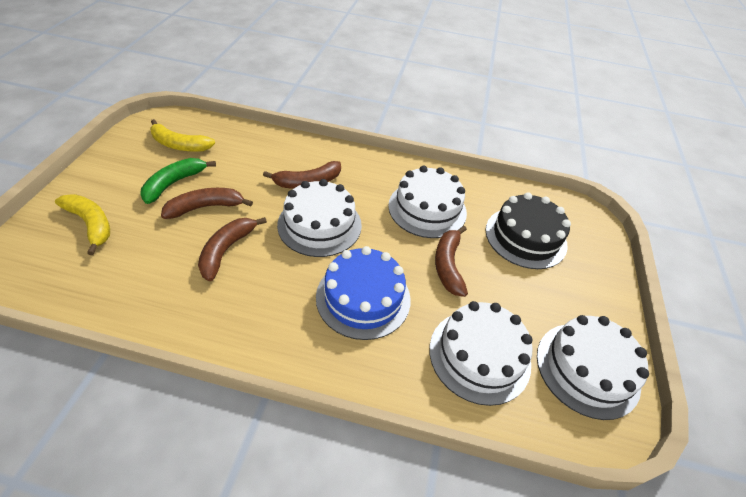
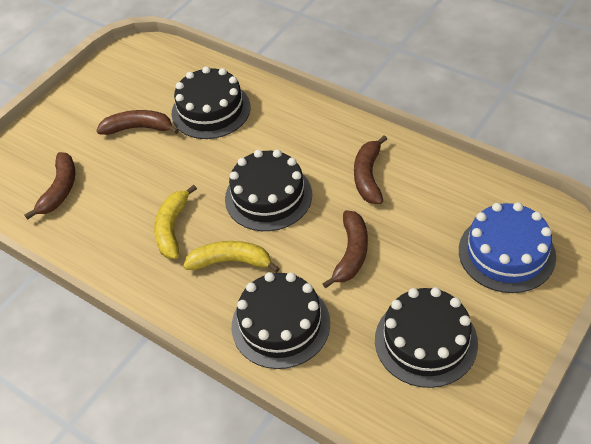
black cake: [486,192,571,269] = 1 -> [171,66,251,139] [225,149,312,231] [232,272,330,369] [375,287,478,388] = 4
green banana: [141,158,216,204] = 1 -> none = 0
white cake: [277,179,362,257] [388,166,467,238] [430,301,533,406] [537,315,649,420] = 4 -> none = 0

